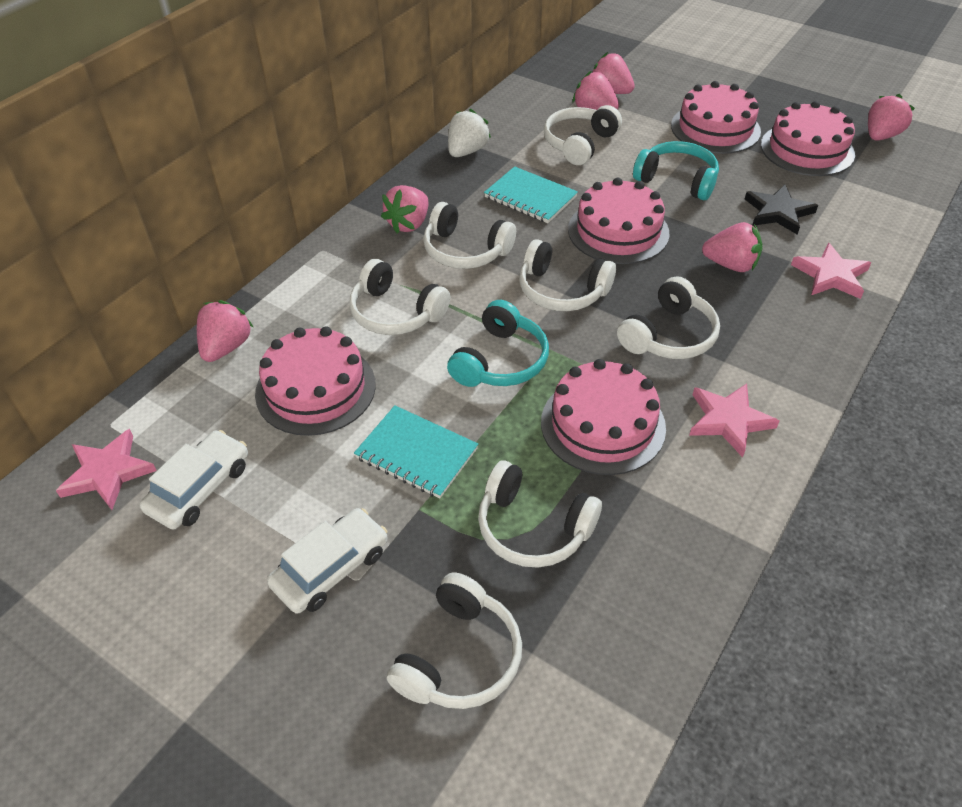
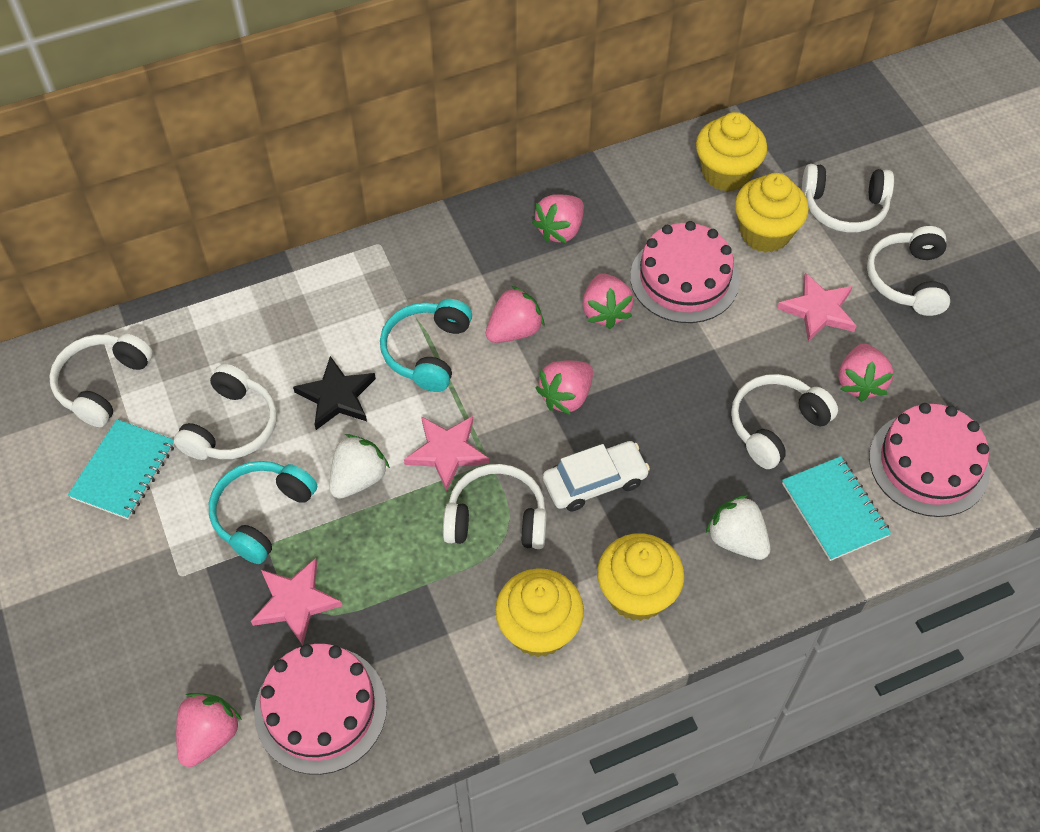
pink cake: [255,327,376,436] [541,359,666,475] [568,177,669,264] [671,81,761,154] [761,101,855,176] = 5 -> [254,644,387,775] [630,221,739,323] [869,403,990,517] = 3
white car: [140,430,248,529] [267,508,388,614] = 2 -> [543,441,650,511] = 1
white headphones: [349,259,450,335] [387,573,522,709] [423,202,516,269] [478,461,602,568] [519,239,616,311] [544,105,622,165] [617,276,720,359] = 7 -> [49,334,153,427] [174,364,277,460] [443,464,547,549] [731,374,838,469] [802,164,894,233] [867,226,950,316] = 6
white strawberry: [448,109,491,157] = 1 -> [329,434,390,499] [706,494,770,560] = 2
yellow cupcake: none = 0 -> [495,568,584,657] [597,533,684,621] [696,112,767,192] [735,173,809,253] = 4

